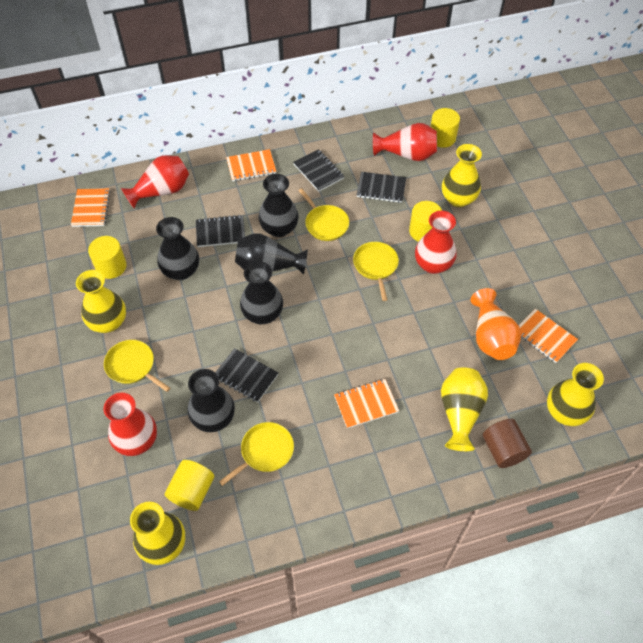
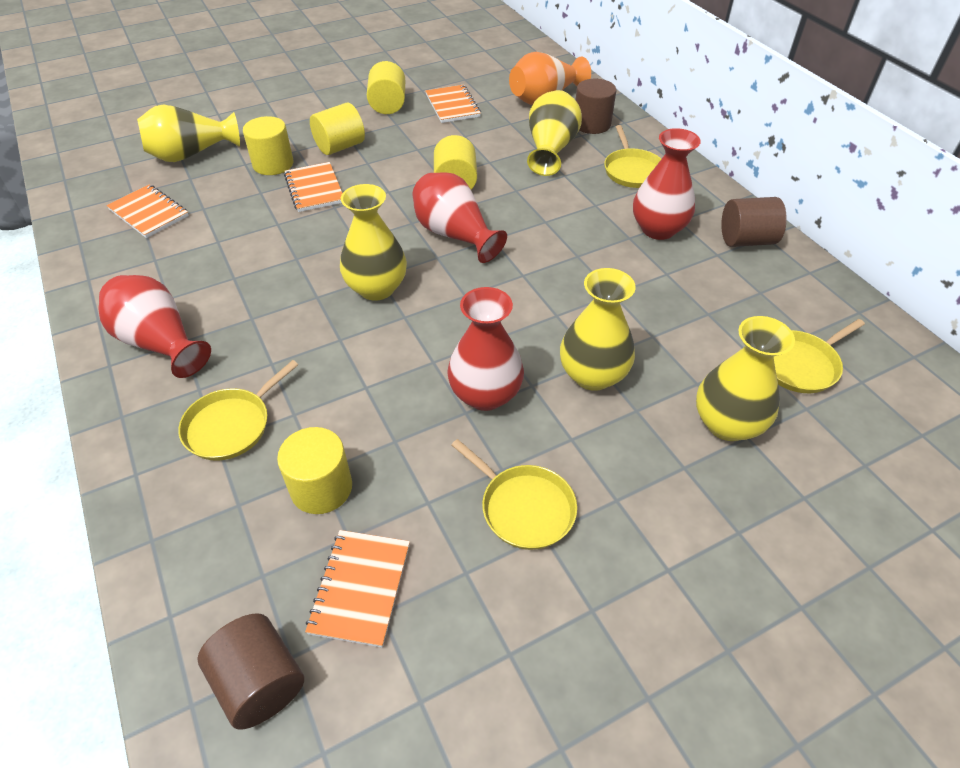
black notebook: [196,215,245,247] [215,348,278,402] [293,149,344,192] [357,172,406,203] = 4 -> none = 0
black vase: [156,217,199,280] [187,369,235,432] [235,233,308,275] [240,261,283,324] [258,174,299,237] = 5 -> none = 0
brown cylinder: [483,419,532,468] = 1 -> [198,613,304,730] [576,79,617,134] [721,197,787,247] = 3
yellow cylinder: [88,236,127,279] [165,460,214,511] [409,201,442,242] [430,108,460,148] = 4 -> [243,116,293,175] [277,427,352,514] [310,102,365,155] [367,61,405,114] [434,135,477,189] = 5

